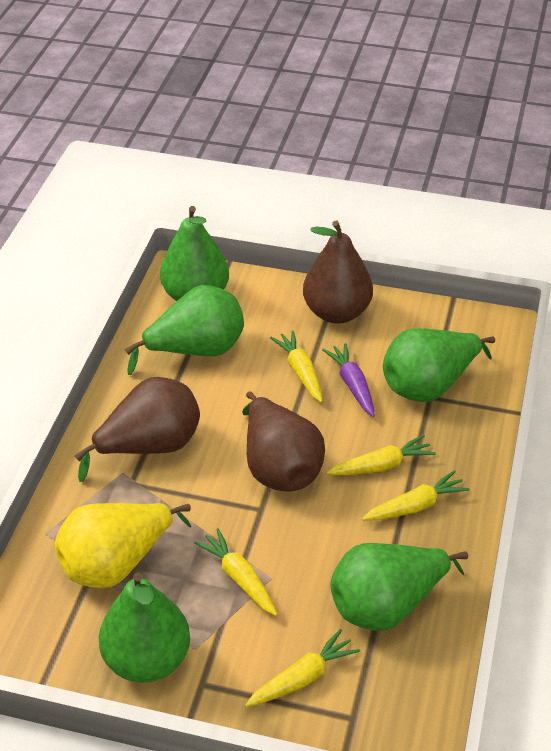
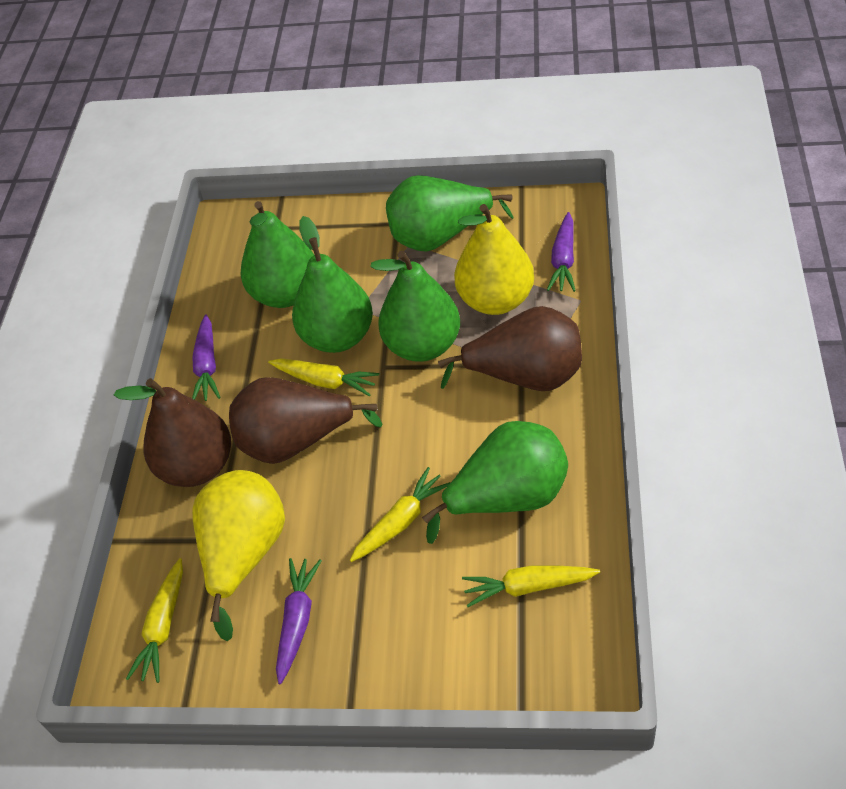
purple carrot: [322,343,375,417] = 1 -> [192,314,221,401] [276,558,322,684] [547,212,576,292] = 3
yellow carrot: [194,528,277,616] [245,629,360,707] [270,330,323,403] [326,435,436,475] [362,470,470,521] = 5 -> [126,558,183,683] [268,359,379,396] [349,467,451,562] [462,566,600,607] = 4
yellow pear: [55,503,192,588] = 1 -> [192,470,285,641] [454,204,534,315] = 2

